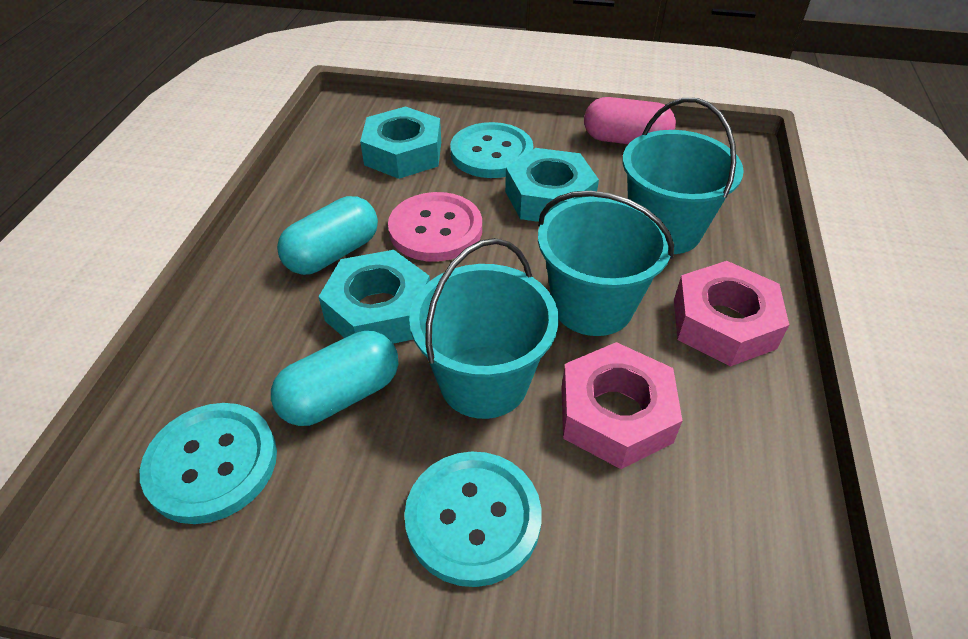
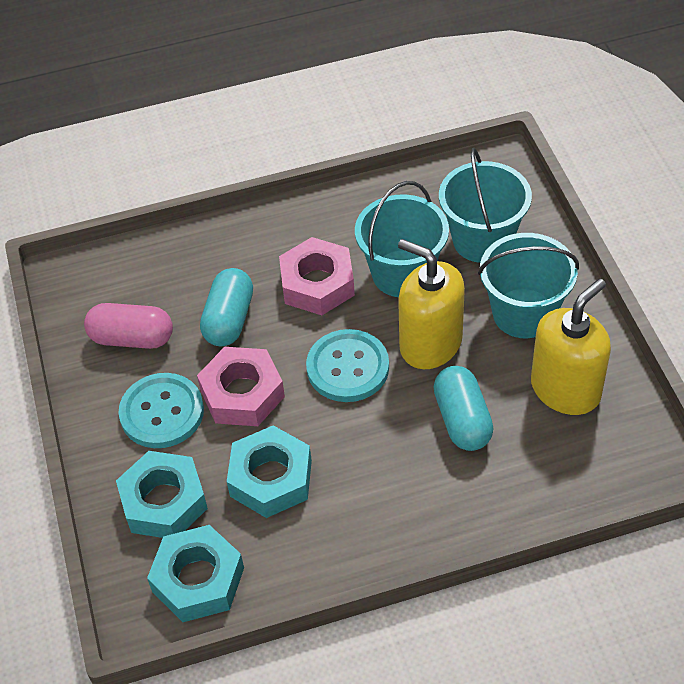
pink button: [388,192,482,262] = 1 -> none = 0
turquoise button: [140,403,277,524] [404,452,542,587] [450,122,533,178] = 3 -> [118,373,204,448] [306,329,389,402] = 2
yellow soap dispenser: none = 0 -> [398,239,465,369] [531,278,611,415] = 2

